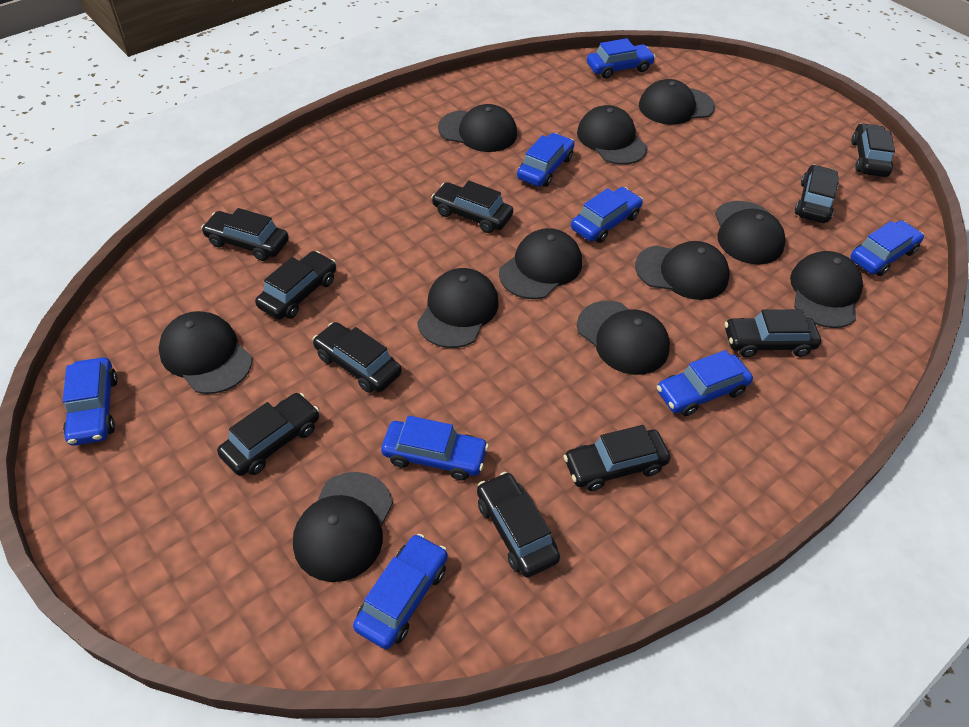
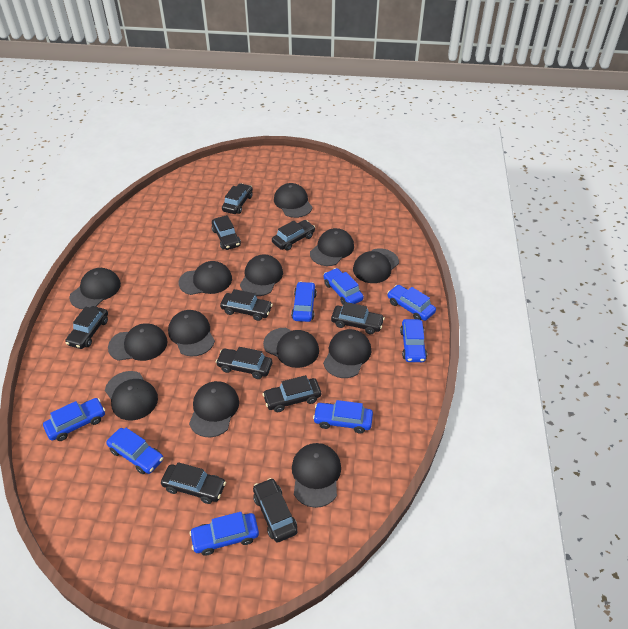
black cap: [159,311,252,394] [293,472,393,582] [417,268,499,348] [438,104,517,152] [499,228,582,299] [577,105,647,165] [577,301,670,375] [635,241,730,300] [639,79,715,125] [715,201,786,265] [790,251,863,328] = 11 -> [69,268,121,309] [105,371,158,420] [108,323,168,361] [168,310,215,356] [179,261,232,295] [189,381,239,437] [240,254,283,296] [263,328,319,368] [274,183,313,218] [292,443,341,508] [310,228,354,266] [323,329,371,378] [353,248,399,283] = 13

